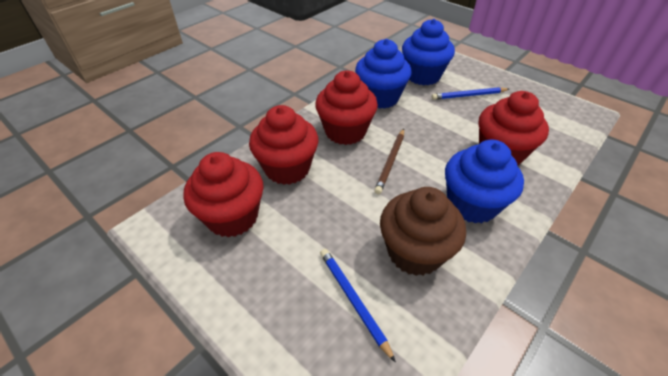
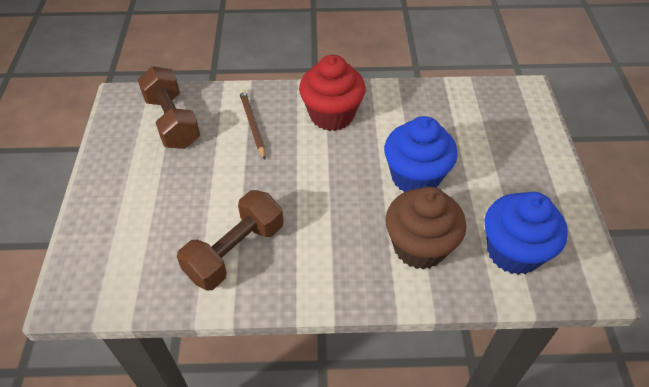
blue cupcake: [355,39,411,109] [402,19,455,85] [445,140,524,224] = 3 -> [384,116,458,192] [484,192,568,275] = 2
blue pencil: [320,249,396,363] [432,87,509,100] = 2 -> none = 0
brown dumbbell: none = 0 -> [137,66,200,149] [177,190,283,291] = 2
red cupcake: [183,152,264,238] [249,105,319,185] [315,71,378,145] [479,91,549,166] = 4 -> [299,55,366,131] = 1

